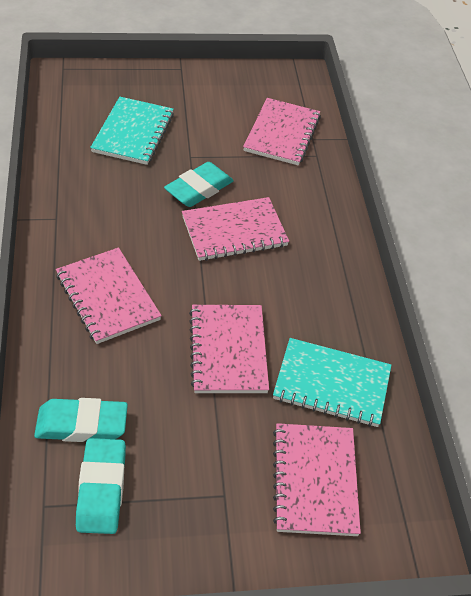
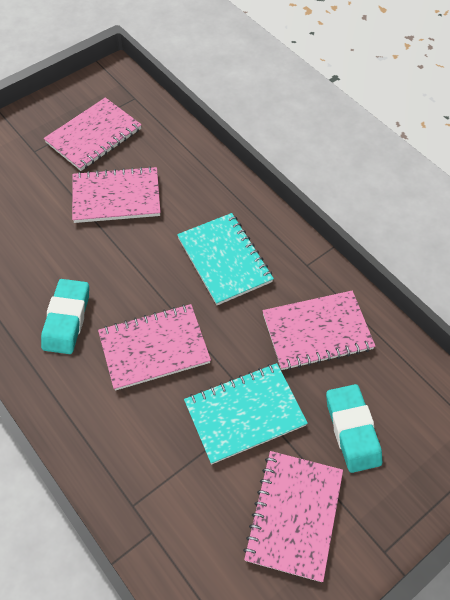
turquoise eraser: [34,398,128,442] [76,438,126,534] [164,162,234,207] = 3 -> [41,279,89,354] [326,384,382,473] = 2

